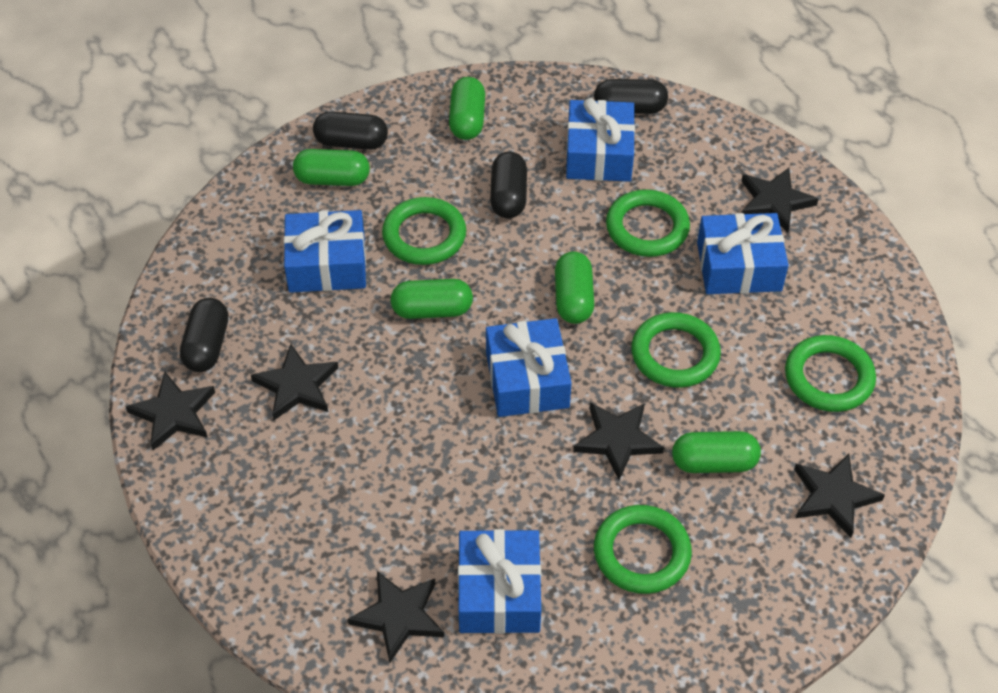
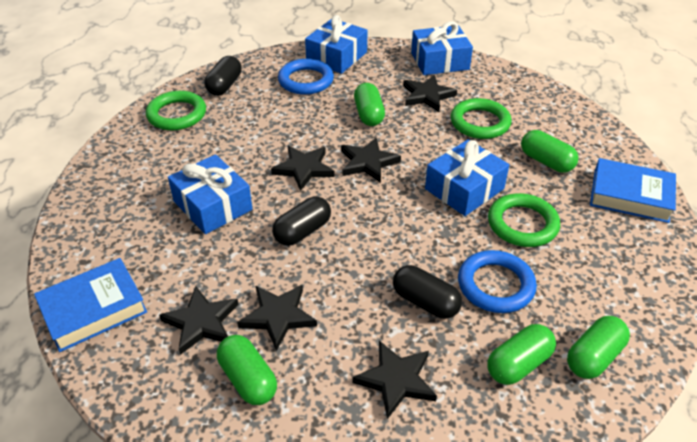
black capsule: [180,298,228,372] [313,111,388,150] [490,152,527,218] [594,79,668,114] = 4 -> [205,56,242,96] [272,196,331,246] [393,265,462,319] = 3
blue book: none = 0 -> [34,258,147,352] [590,158,676,223] = 2
blue gift: [284,210,366,293] [458,529,541,634] [486,318,572,417] [566,98,635,182] [697,213,789,294] = 5 -> [168,154,252,234] [305,15,368,74] [411,21,473,75] [425,139,509,216] = 4
blue ring: none = 0 -> [278,59,334,95] [458,250,537,313] = 2
green ring: [382,197,466,265] [594,505,692,594] [606,190,690,257] [631,312,721,388] [785,335,876,412] = 5 -> [146,91,206,130] [451,98,512,139] [488,193,560,247] = 3

